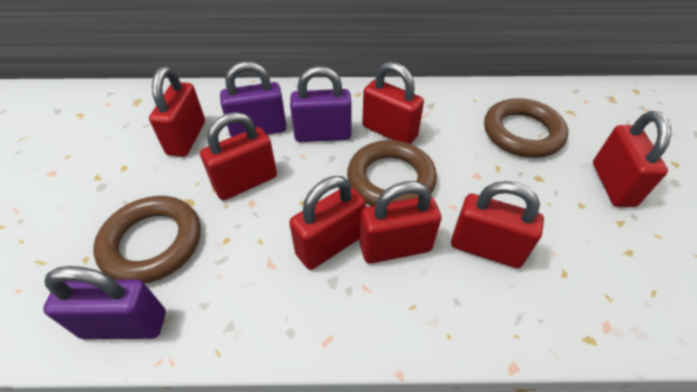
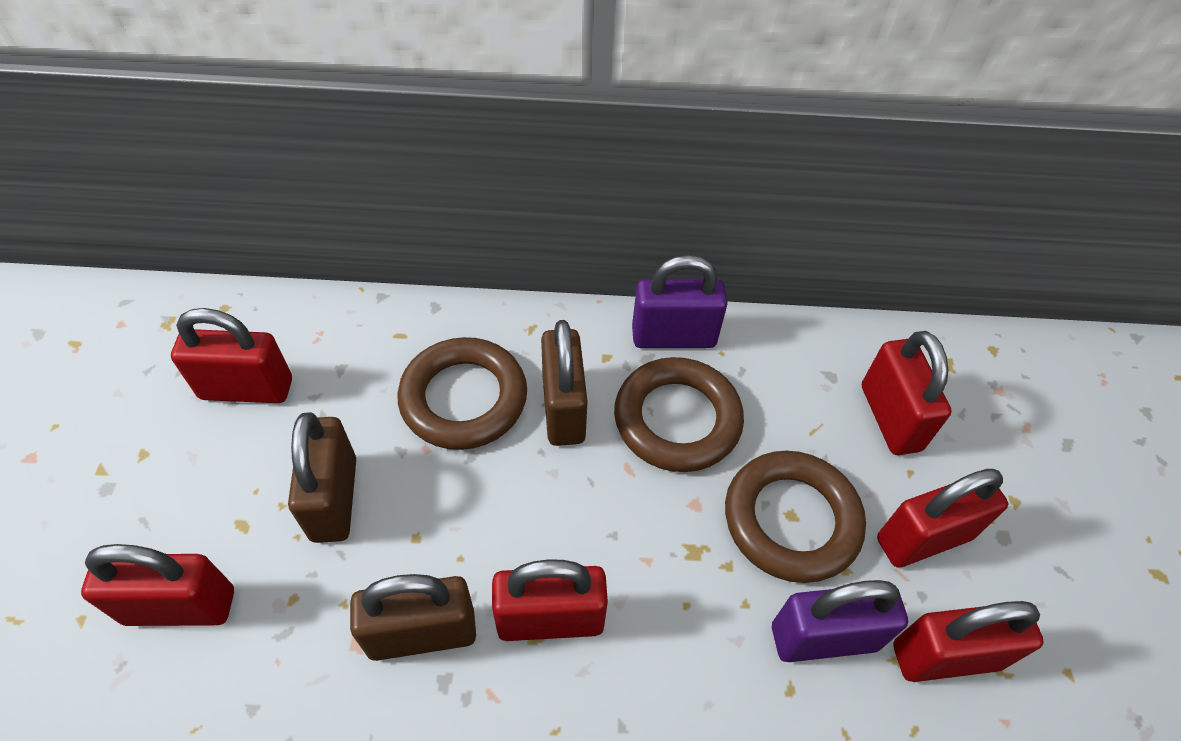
brown padlock: none = 0 -> [288,412,356,543] [350,574,476,661] [541,320,588,446] = 3
purple padlock: [43,266,166,339] [220,61,287,137] [290,66,352,142] = 3 -> [632,255,728,348] [772,580,908,662] = 2
red padlock: [149,66,205,157] [200,112,277,200] [289,176,366,270] [360,181,442,264] [362,62,424,144] [451,181,544,268] [593,111,671,207] = 7 -> [81,544,234,626] [171,308,292,403] [492,559,608,641] [862,331,952,455] [877,469,1008,568] [893,601,1044,682] = 6

